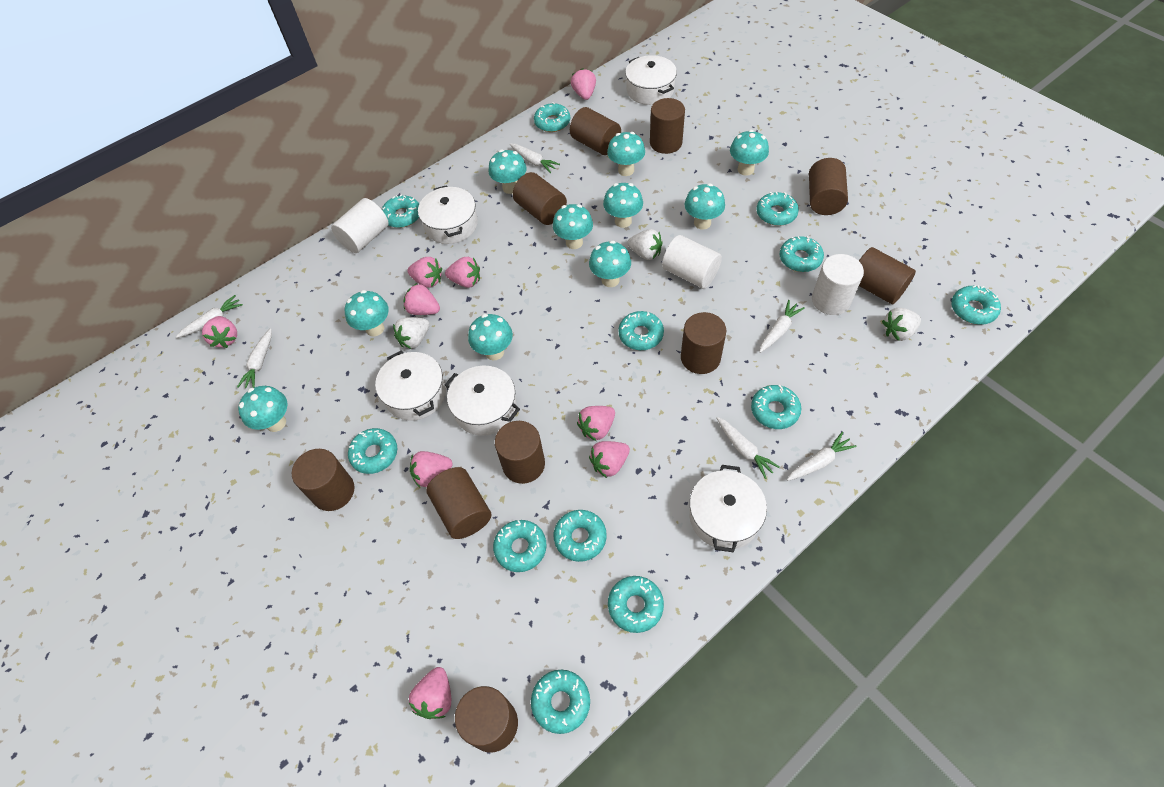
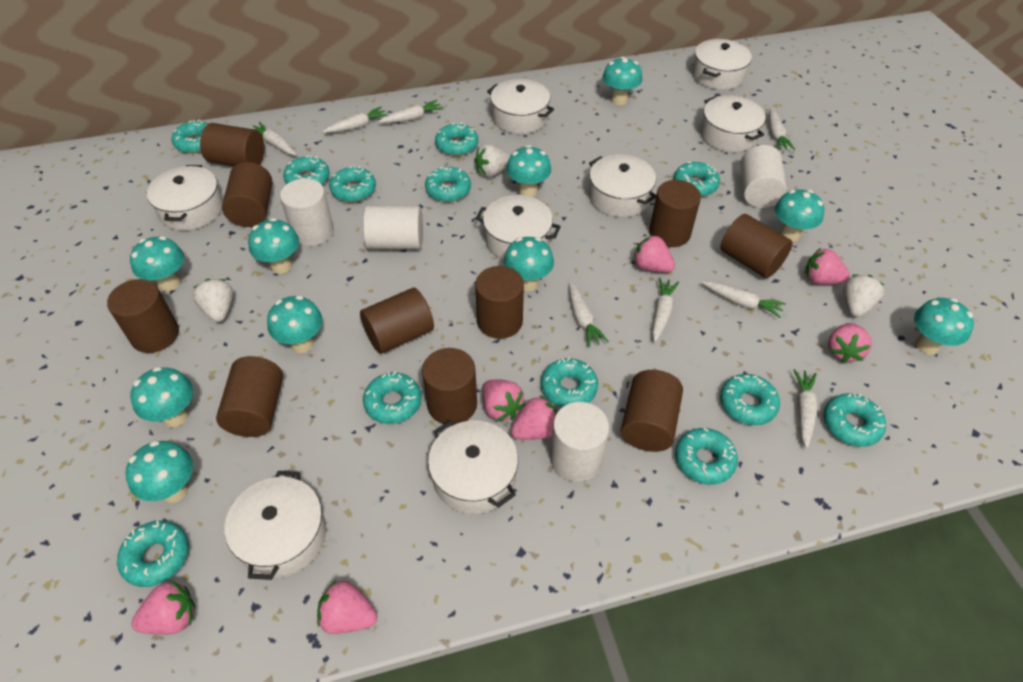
pink strawberry: [202,316,237,348] [403,283,440,315] [407,257,442,288] [408,667,451,719] [410,451,452,487] [445,257,480,288] [571,68,596,100] [577,406,615,441] [589,441,630,478] = 9 -> [131,581,195,635] [317,581,378,634] [483,379,525,421] [511,395,557,440] [633,235,675,272] [805,248,850,285] [828,323,872,363] = 7
white carrot: [176,295,243,338] [237,328,272,388] [510,143,560,173] [717,417,780,479] [759,300,804,353] [787,432,857,481] = 6 -> [253,122,296,156] [322,107,388,133] [378,100,443,123] [569,282,609,347] [652,278,679,342] [702,281,785,318] [769,108,795,151] [794,369,817,449] = 8
white cylinder: [331,198,388,253] [662,235,722,289] [812,254,864,315] = 3 -> [280,178,334,246] [363,206,423,249] [550,402,609,482] [741,145,787,208] = 4
white pot: [375,351,446,421] [418,185,478,244] [445,366,520,436] [625,55,677,105] [689,465,767,552] = 5 -> [147,165,223,230] [225,471,326,580] [428,420,518,514] [476,195,561,260] [487,79,554,134] [589,155,656,217] [692,39,752,90] [700,96,766,152] = 8

